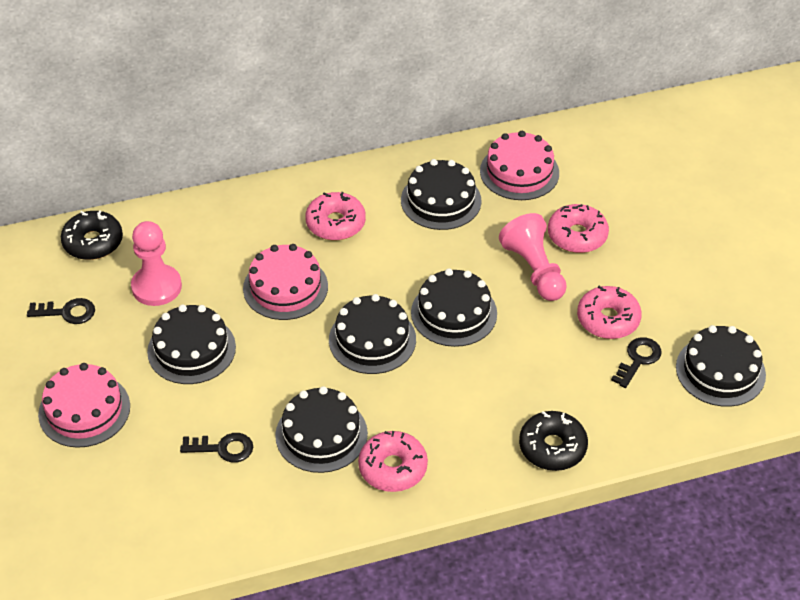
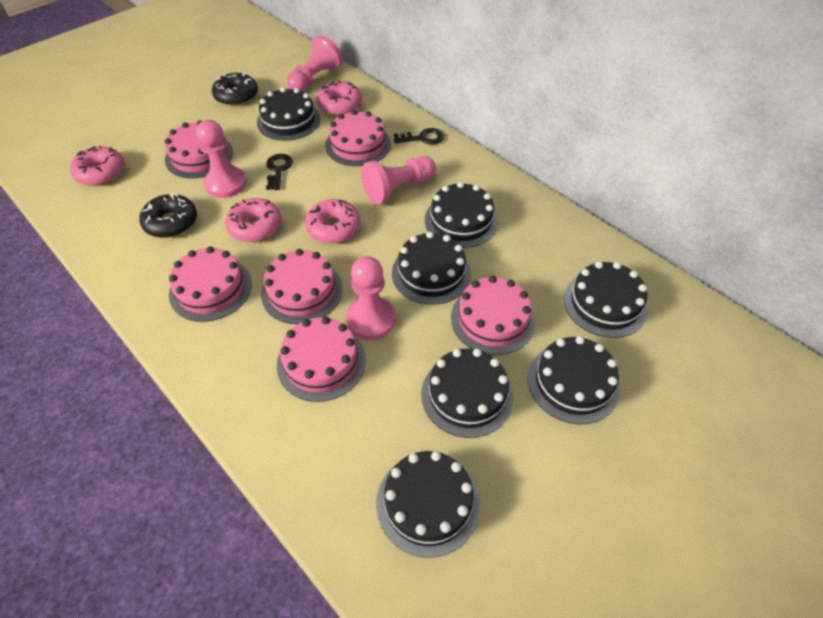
black cake: [147,304,236,384] [275,386,368,473] [329,294,416,374] [401,159,482,230] [411,268,497,347] [676,325,766,407] = 6 -> [257,87,320,141] [376,451,480,558] [392,232,471,305] [421,349,514,438] [425,182,498,248] [528,336,620,424] [563,261,648,338] = 7
black key: [27,298,95,324] [180,433,253,463] [611,337,662,388] = 3 -> [266,154,293,190] [394,128,444,145] = 2
pink cake: [38,363,130,448] [243,244,328,320] [480,131,559,200] = 3 -> [165,120,233,178] [169,246,252,322] [261,249,343,324] [277,316,366,402] [325,110,391,166] [451,276,536,355] = 6
pink pawn: [131,221,182,306] [499,213,567,301] = 2 -> [196,120,247,198] [287,35,342,92] [346,256,396,340] [361,156,436,205] = 4

